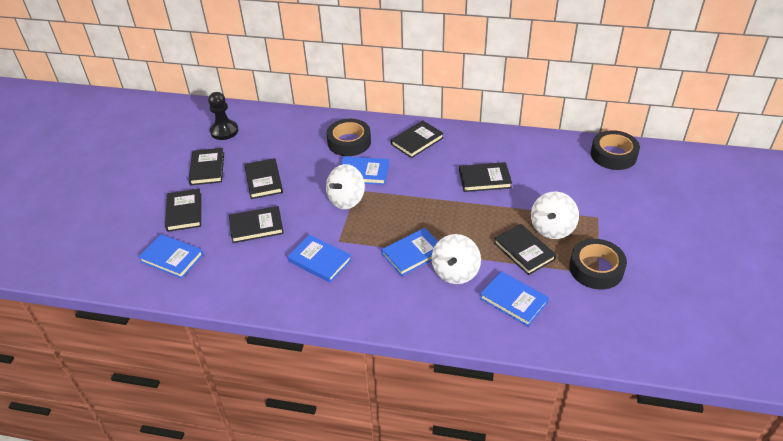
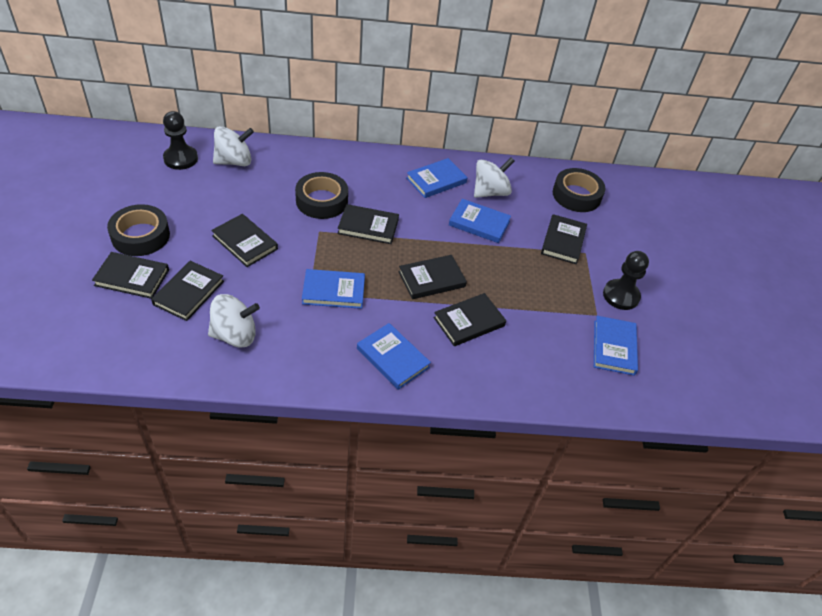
black pawn: [208,92,238,140] = 1 -> [163,111,198,170] [603,251,649,310] = 2

